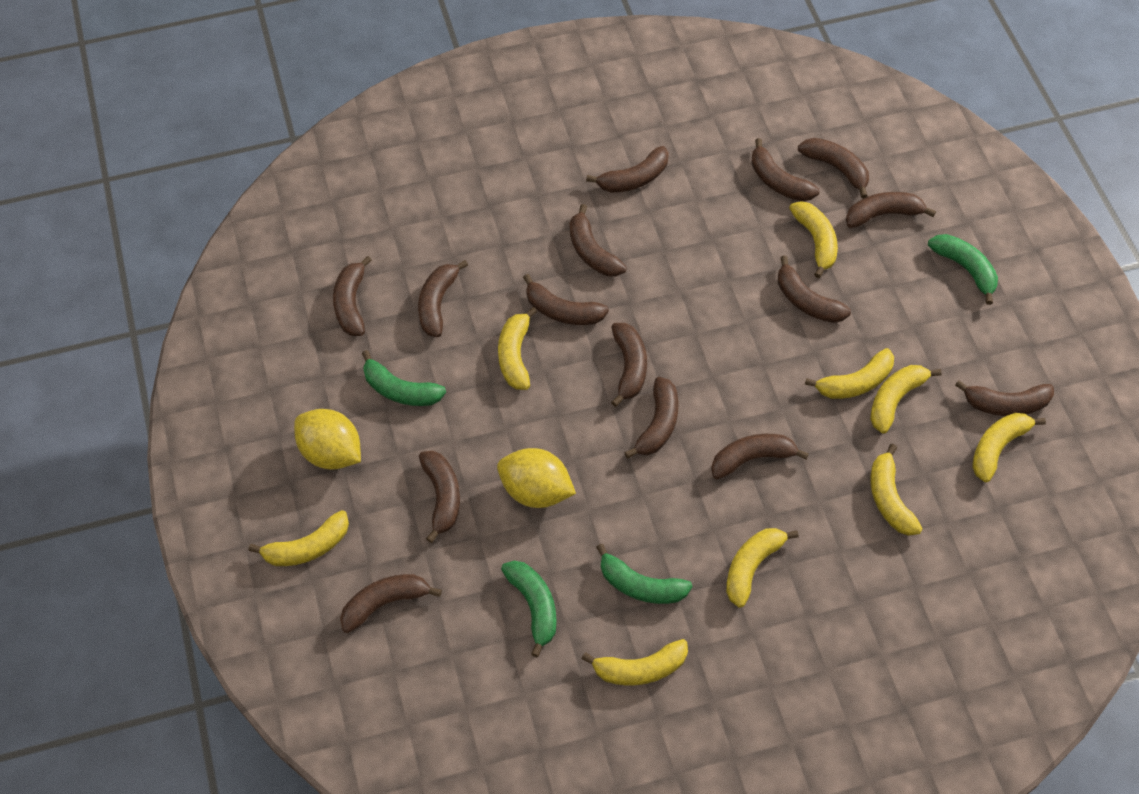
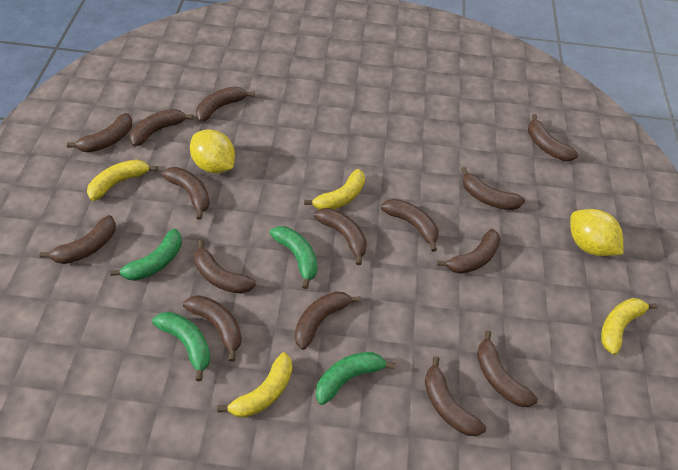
yellow banana: [248,510,349,566] [498,307,537,390] [582,639,688,686] [726,528,799,608] [789,201,838,278] [805,348,894,399] [870,365,942,434] [871,444,923,536] [972,413,1046,482] = 9 -> [87,159,158,201] [217,352,292,418] [304,169,365,210] [601,298,658,355] = 4

